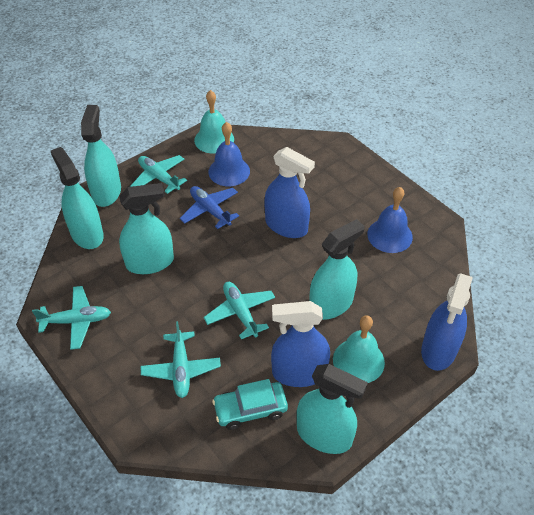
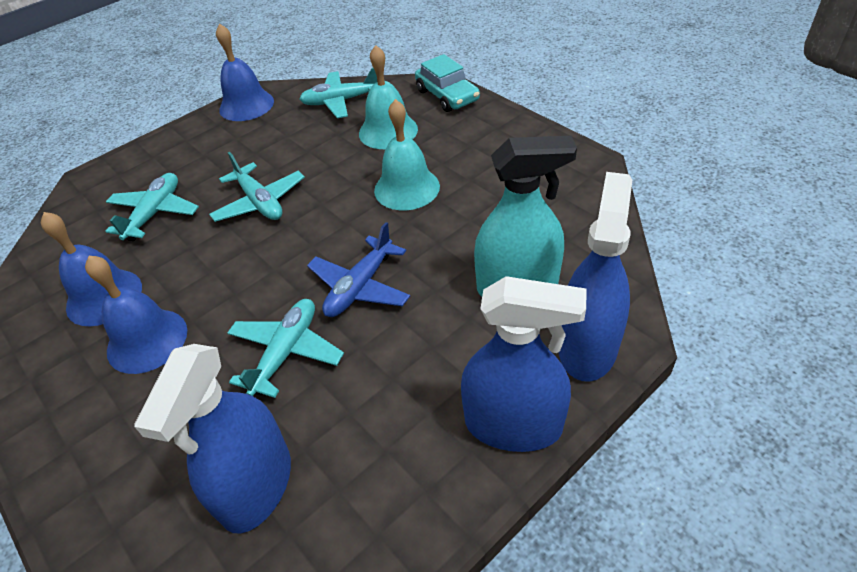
blue bell: [208,122,250,186] [367,187,413,253] = 2 -> [41,212,142,326] [85,256,187,374] [216,24,274,121] = 3
turquoise spray bottle: [51,147,104,249] [81,105,121,207] [119,183,174,274] [297,364,368,454] [309,219,364,320] = 5 -> [474,136,577,297] = 1

